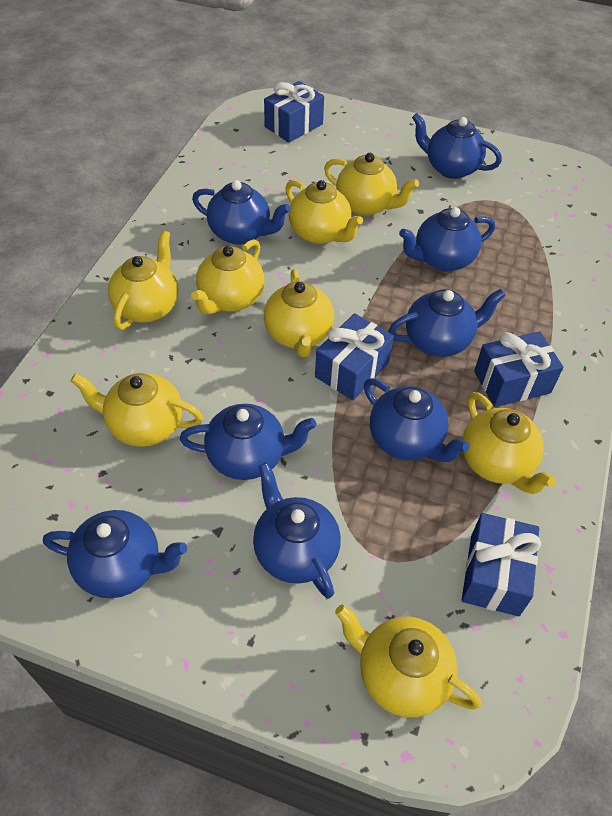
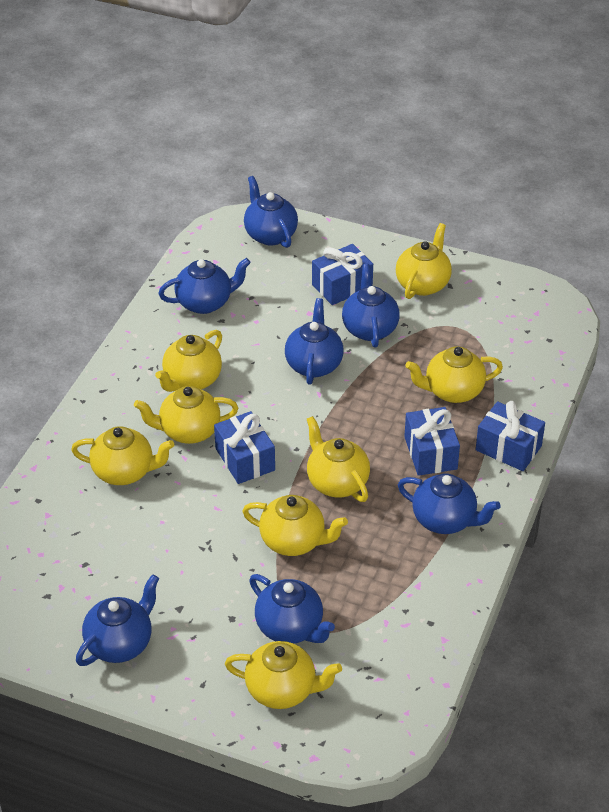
blue teapot: [43,510,187,598] [180,404,317,480] [192,180,291,245] [253,462,341,599] [364,378,470,462] [388,289,506,357] [399,207,495,271] [412,113,502,179] = 8 -> [76,574,159,666] [158,258,251,314] [244,176,298,248] [249,574,335,644] [285,298,344,385] [342,264,400,348] [398,474,500,534] = 7

